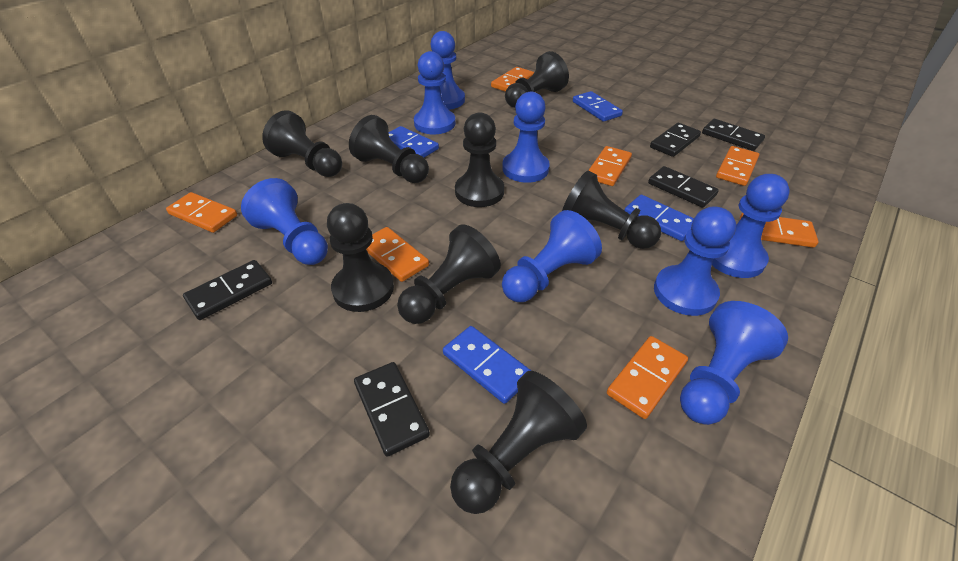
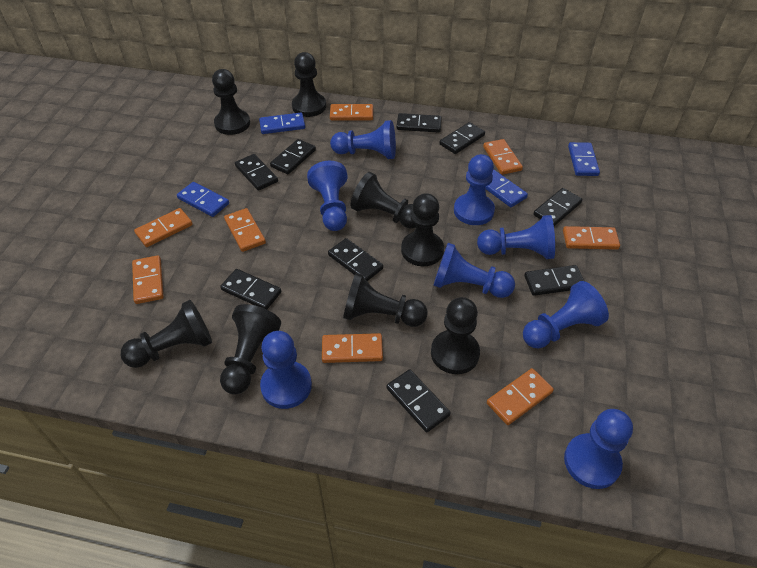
black domino: [183,260,272,320] [354,362,430,457] [648,166,719,208] [650,123,701,157] [702,119,765,151] = 5 -> [220,269,281,309] [235,154,278,191] [270,139,316,174] [328,238,383,281] [387,369,451,432] [396,113,442,133] [439,122,485,154] [524,265,584,296] [533,188,582,226] = 9
orange domino: [166,192,237,233] [366,227,429,282] [491,67,534,92] [589,146,632,186] [607,336,688,419] [716,146,759,186] [740,213,819,248] = 7 -> [132,255,163,304] [134,208,193,247] [224,208,266,252] [322,333,383,363] [330,104,373,120] [483,139,523,175] [487,368,554,425] [563,226,620,250] = 8

